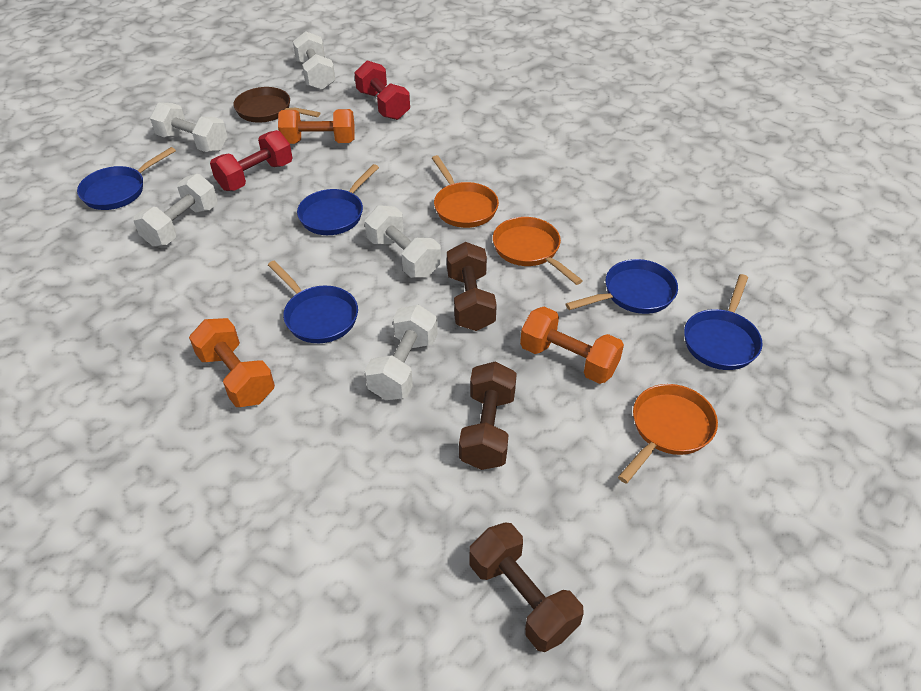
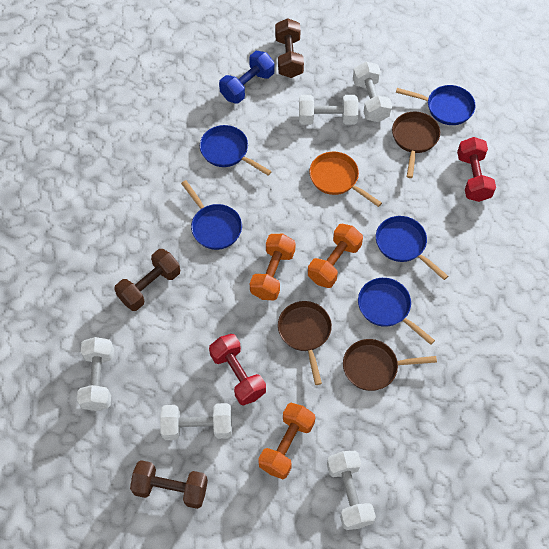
blue dumbbell: none = 0 -> [219,51,275,104] = 1
brown pan: [233,87,320,122] = 1 -> [278,301,332,385] [343,339,437,391] [392,111,440,178] = 3
orange pan: [432,155,499,228] [493,217,583,285] [618,384,718,484] = 3 -> [309,152,382,207] = 1

